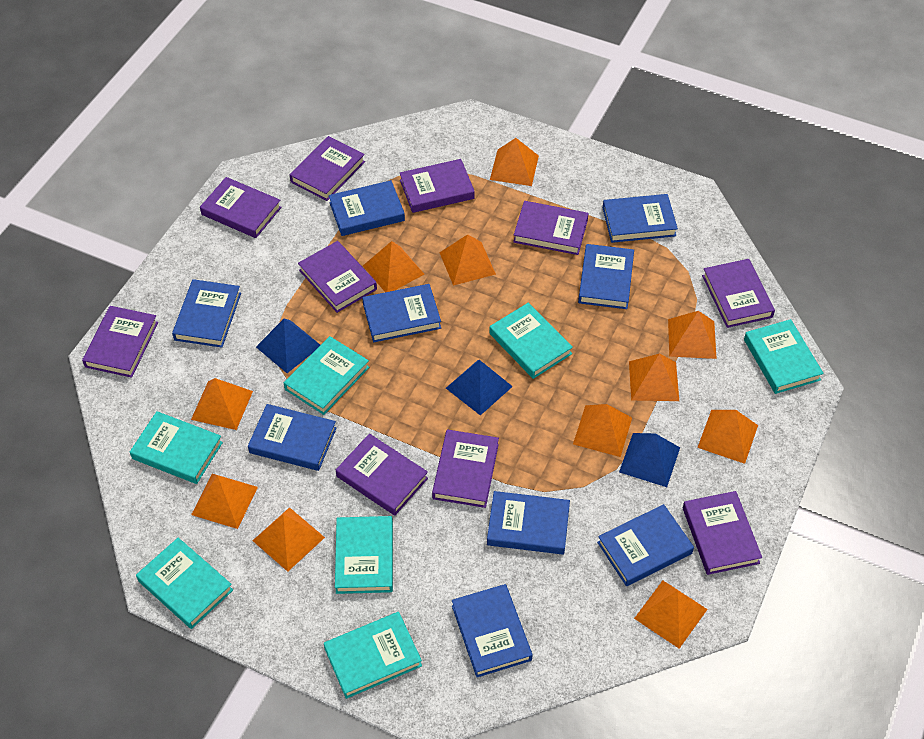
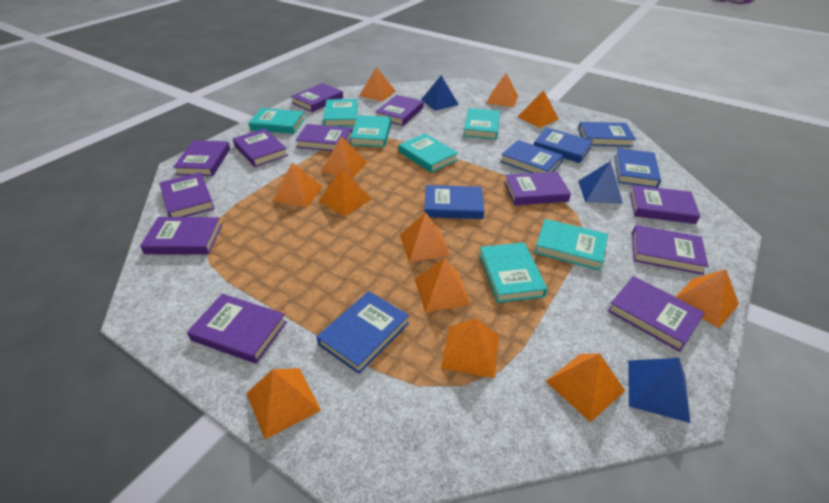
blue book: [172,279,241,348] [248,404,336,471] [329,180,405,236] [362,284,441,342] [452,584,533,677] [487,491,570,555] [578,244,634,309] [597,504,694,586] [603,194,678,243] = 9 -> [317,291,409,374] [425,185,484,219] [500,140,564,173] [534,128,593,163] [578,122,636,147] [614,148,661,188] = 6
orange pyramid: [191,378,253,430] [191,474,258,529] [253,507,325,572] [363,241,424,292] [440,234,496,286] [490,138,539,186] [573,404,632,457] [629,354,679,401] [634,580,708,649] [668,311,717,359] [697,410,758,464] = 11 -> [246,368,321,439] [273,163,322,208] [319,169,371,216] [321,137,368,178] [359,67,396,102] [400,212,450,262] [415,258,471,312] [441,318,499,378] [486,73,518,108] [517,90,559,128] [545,353,625,422] [676,269,739,328] = 12
purple book: [82,306,158,378] [200,177,282,238] [290,136,365,201] [298,241,377,313] [336,434,428,516] [400,159,475,213] [432,430,499,508] [513,201,589,255] [683,491,762,575] [702,259,775,328] = 10 -> [140,217,222,255] [160,172,215,217] [173,140,230,176] [187,294,287,364] [233,129,288,167] [291,83,343,112] [295,124,352,151] [375,95,424,126] [504,172,571,205] [607,276,705,352] [630,185,700,224] [632,225,708,275] = 12

